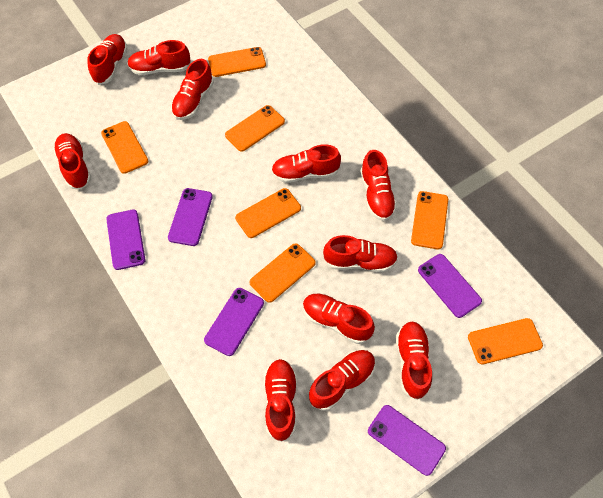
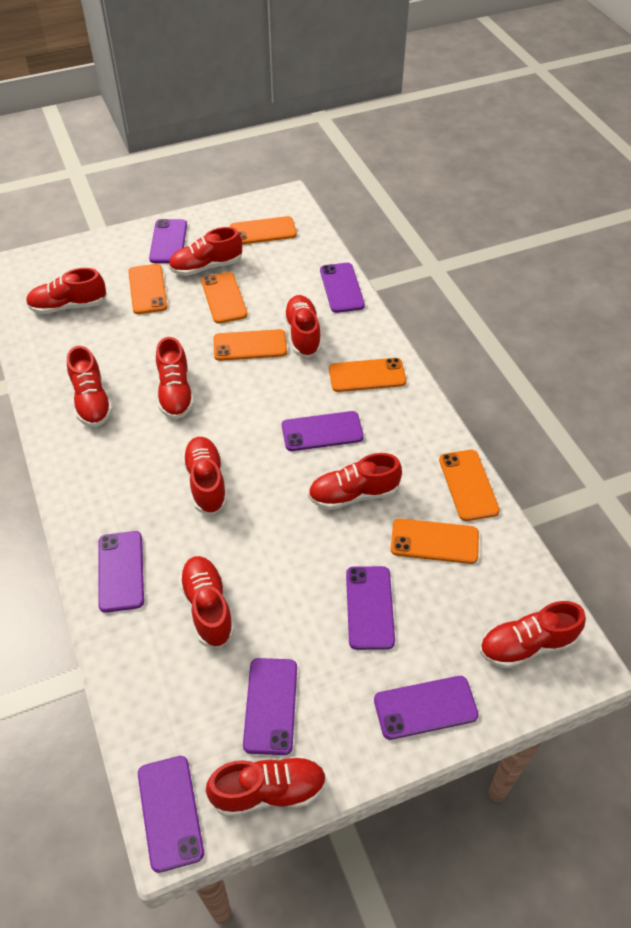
purple phone: [106,210,145,270] [168,188,213,246] [204,288,264,356] [368,405,446,476] [418,254,482,318] = 5 -> [98,531,144,613] [138,756,204,873] [149,219,187,263] [243,658,297,755] [282,411,364,451] [320,263,365,313] [346,566,395,650] [374,676,479,740] = 8
red shoe: [53,133,91,189] [87,34,128,85] [127,40,191,75] [171,59,214,120] [264,359,297,442] [271,144,341,183] [303,294,375,344] [309,350,376,411] [323,235,398,272] [360,150,397,221] [396,321,432,400] = 11 -> [26,268,107,314] [67,346,113,427] [156,337,194,420] [168,227,242,276] [179,556,235,648] [182,437,227,515] [206,756,327,817] [283,295,322,358] [308,453,402,510] [480,601,586,669] = 10

